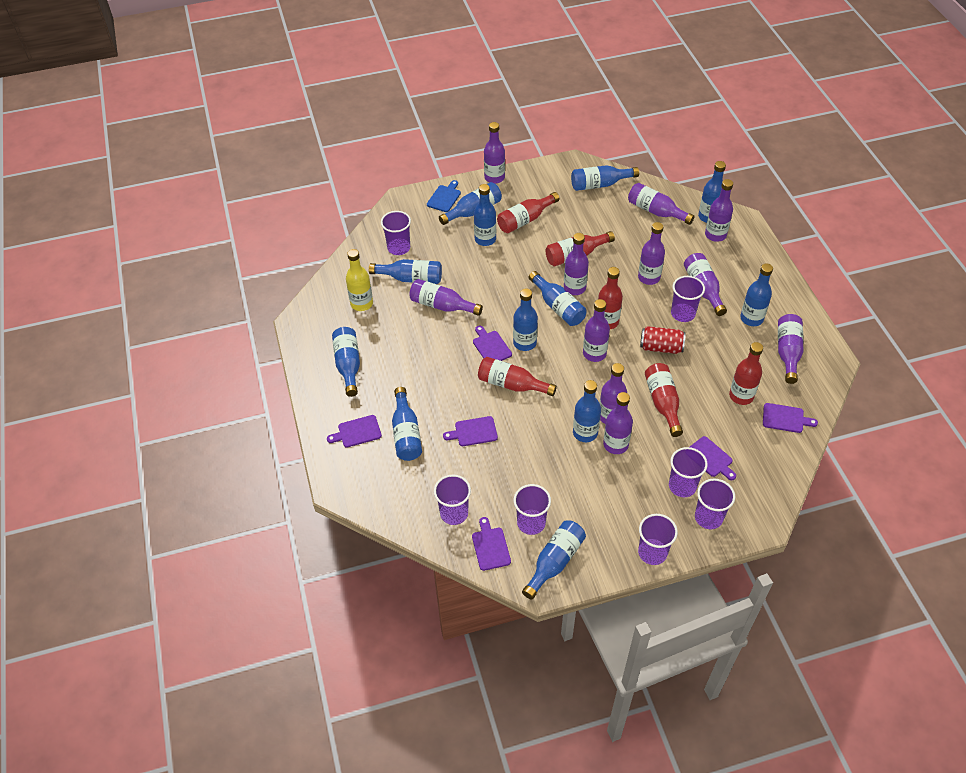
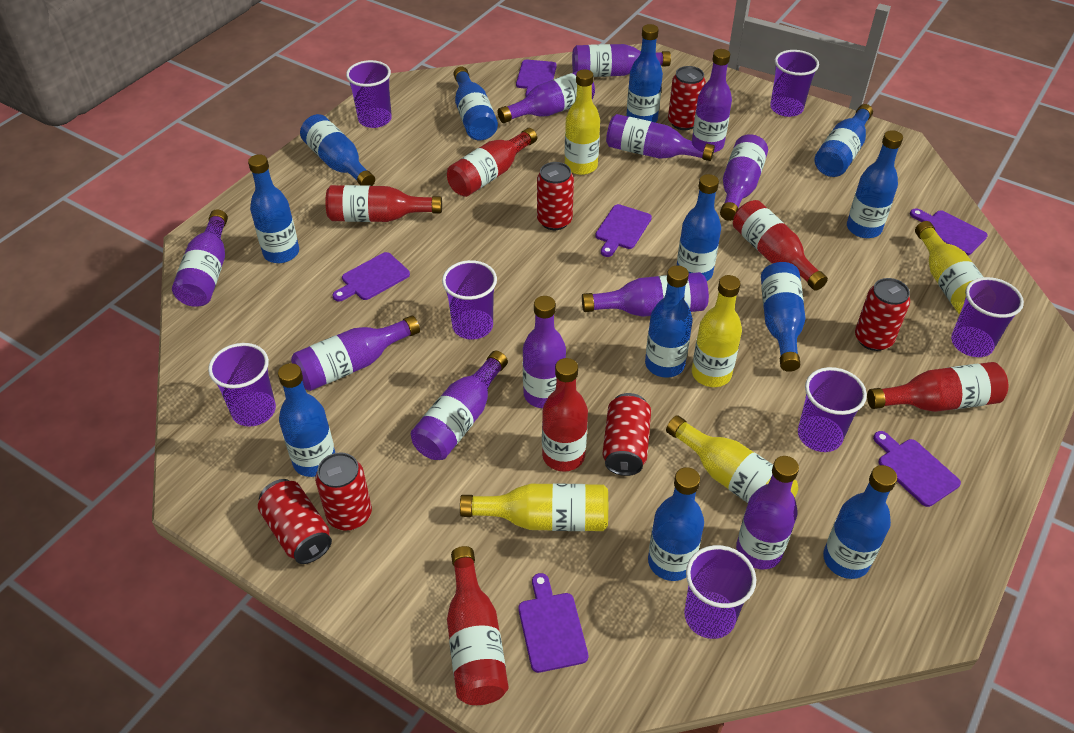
blue cutting board: [427,180,461,212] = 1 -> none = 0
red can: [640,326,686,354] = 1 -> [258,479,332,564] [315,452,372,531] [537,162,574,230] [602,393,651,476] [668,66,706,130] [855,278,910,351] = 6
yellow bottle: [346,249,373,311] = 1 -> [460,483,608,531] [565,69,600,175] [666,415,798,503] [692,275,742,387] [915,221,983,315] = 5

